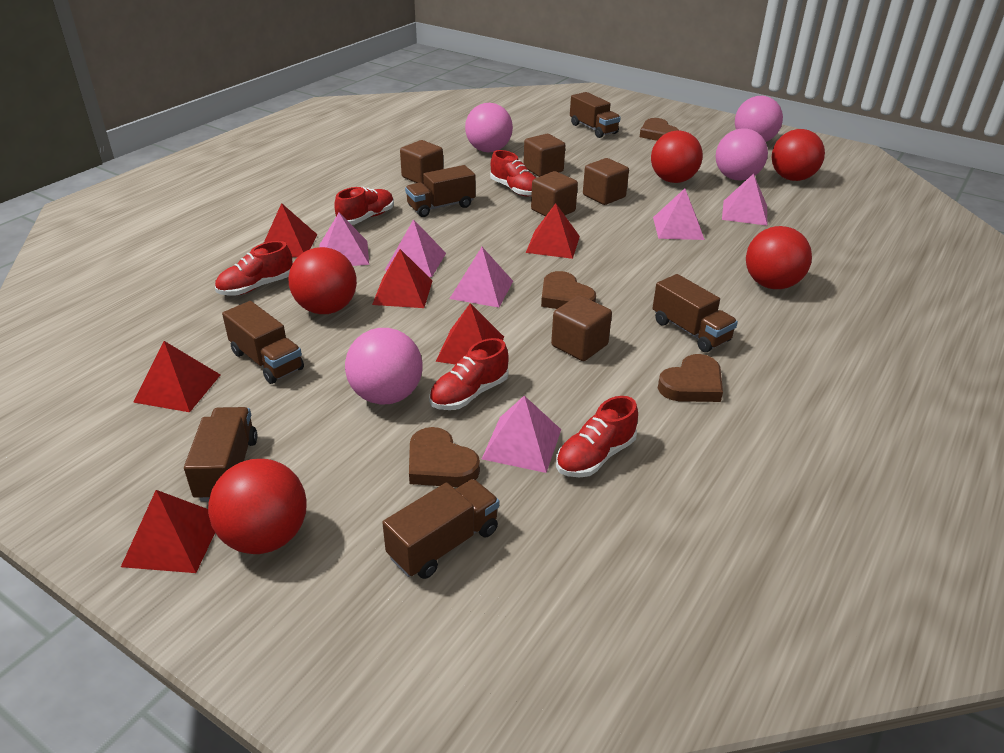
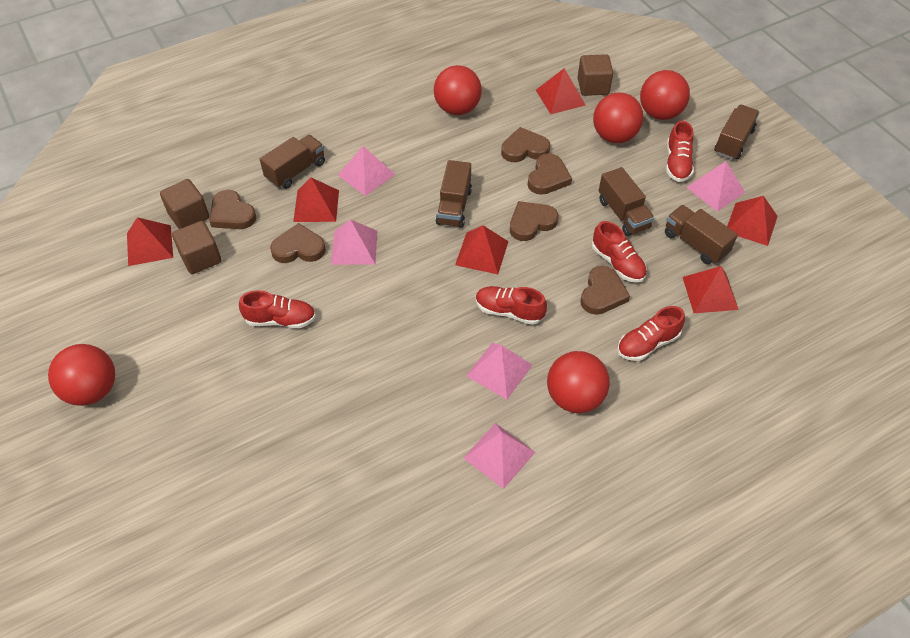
brown cube: [400,140,443,184] [523,134,565,177] [531,171,578,217] [551,295,612,361] [583,158,629,205] = 5 -> [160,179,209,229] [172,221,221,274] [577,54,613,96] = 3
brown heart: [409,427,480,487] [541,271,596,309] [640,118,678,141] [658,354,723,402] = 4 -> [209,190,256,229] [270,223,326,263] [501,127,550,162] [510,201,558,241] [528,153,572,195] [580,266,630,315] = 6
brown truck: [184,407,258,502] [222,301,304,384] [382,479,499,579] [405,165,476,217] [570,92,621,138] [652,274,738,352] = 6 -> [260,135,325,189] [436,160,472,228] [599,167,654,236] [665,205,738,264] [714,105,760,160] = 5
pink ball: [345,328,422,404] [465,103,513,152] [716,128,768,181] [735,96,783,142] = 4 -> none = 0
pink pyramid: [320,213,369,266] [384,219,446,277] [450,247,513,307] [482,396,561,473] [653,188,705,240] [722,174,767,225] = 6 -> [331,219,377,265] [338,146,395,196] [464,423,535,489] [466,343,532,400] [686,161,746,212] = 5

